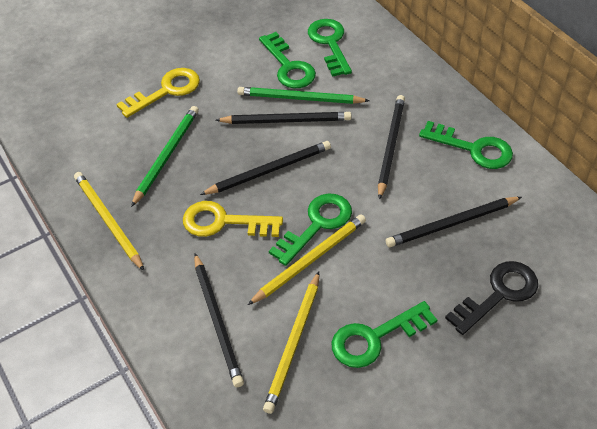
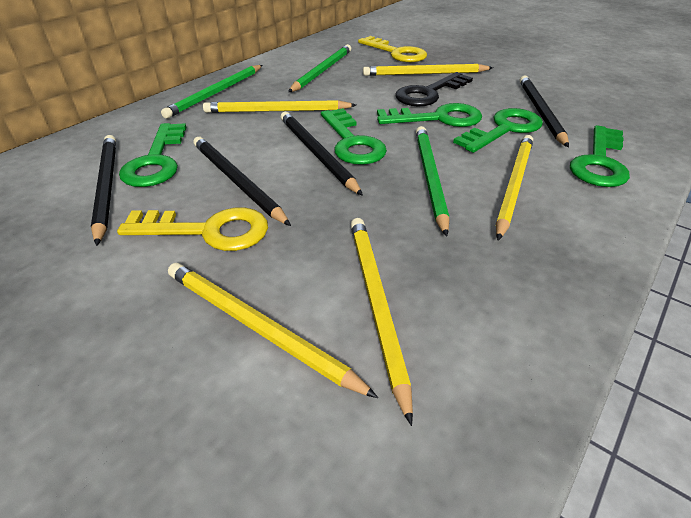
black pencil: [194,253,244,387] [200,141,331,195] [216,112,351,124] [378,95,405,200] [386,197,522,247] = 5 -> [91,135,116,246] [193,137,291,226] [280,112,363,196] [520,75,569,148] = 4
green pencil: [131,106,199,207] [237,87,370,104] = 2 -> [161,65,262,118] [288,44,351,92] [416,126,449,237] = 3
yellow pencil: [74,172,144,271] [248,214,366,305] [263,271,319,414] = 3 -> [168,263,378,398] [203,100,356,113] [351,218,413,426] [363,64,493,76] [496,135,533,241] = 5

